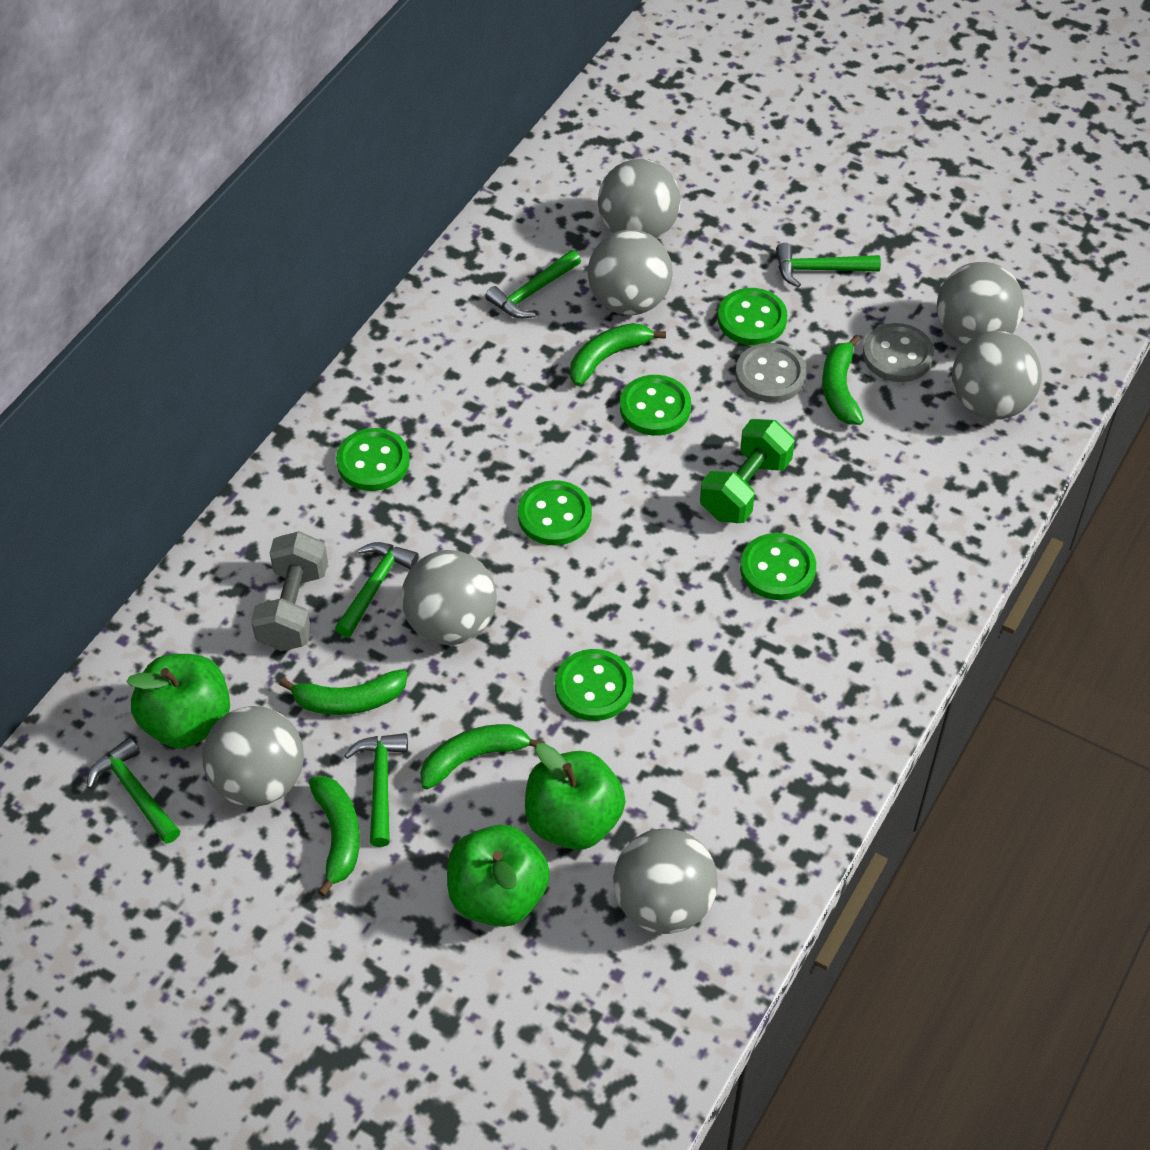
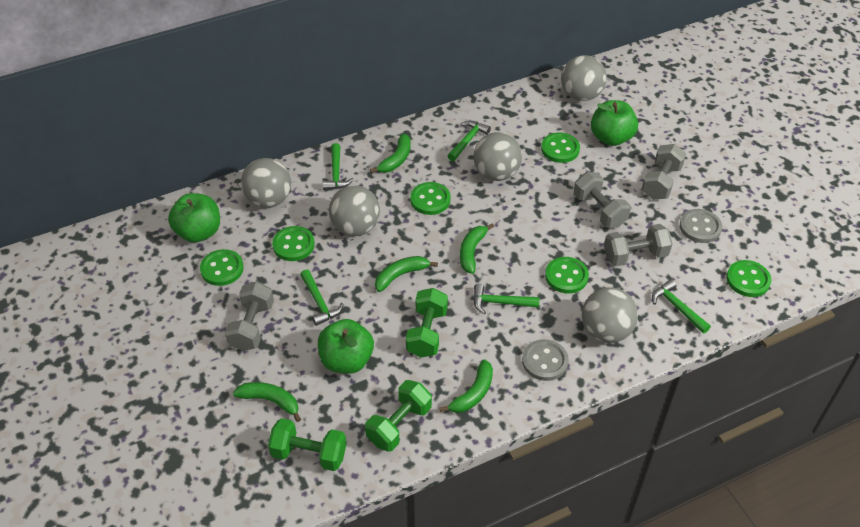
green dumbbell: [700,419,795,523] = 1 -> [268,418,347,471] [365,380,432,451] [406,288,448,357] = 3
grey ball: [202,706,304,807] [401,550,497,645] [588,229,673,315] [598,159,681,239] [613,829,718,934] [937,262,1024,345] [952,331,1042,420] = 7 -> [241,158,291,208] [329,185,380,236] [473,132,522,181] [561,55,607,101] [582,287,638,343] = 5
grey dumbbell: [251,531,328,651] = 1 -> [225,282,274,351] [574,172,631,228] [604,224,673,266] [641,144,686,200] = 4

